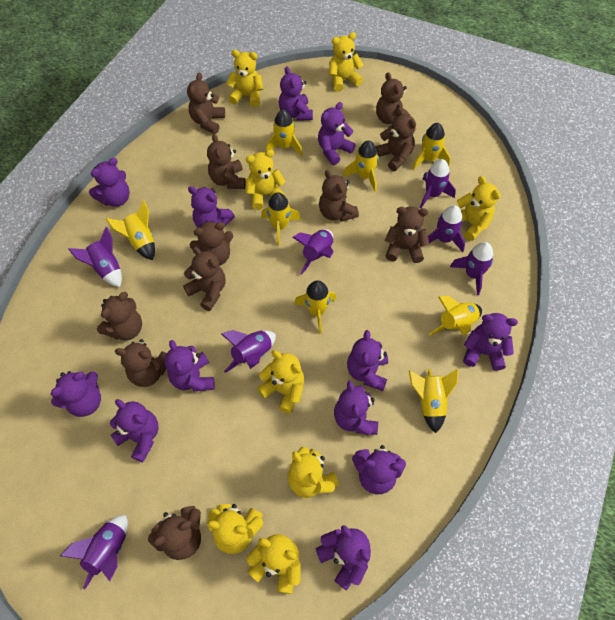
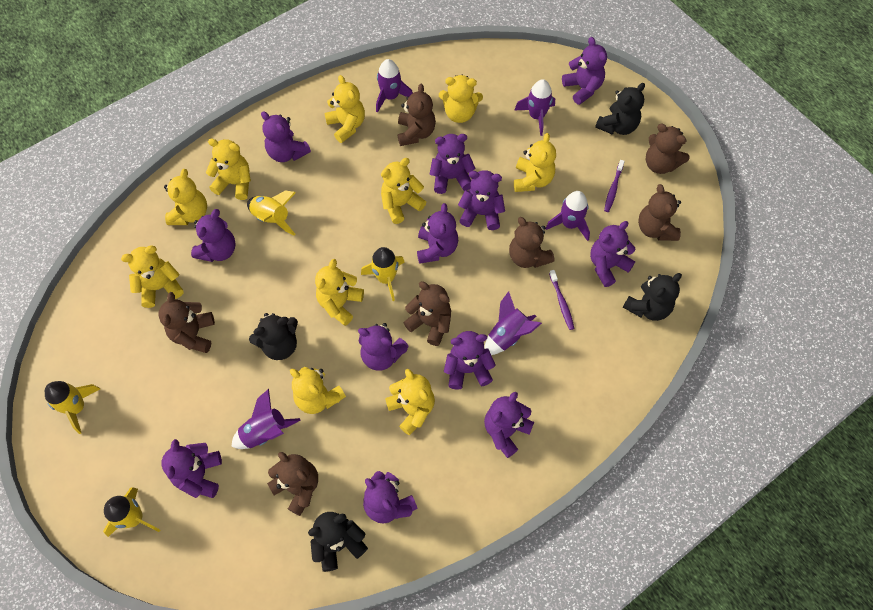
black teddy bear: none = 0 -> [249,313,298,360] [308,512,368,572] [595,83,645,135] [623,273,682,321] = 4
brown teddy bear: [97,292,142,340] [115,339,167,387] [148,506,201,560] [183,247,225,311] [187,72,225,134] [190,221,233,266] [207,134,245,189] [319,170,359,221] [375,108,416,171] [376,72,410,124] [385,206,429,263] = 11 -> [159,292,215,353] [267,452,318,516] [398,84,436,146] [403,281,451,346] [509,217,554,268] [638,184,681,241] [646,124,689,174] = 7
purple rocket: [60,515,128,589] [68,227,122,287] [221,330,276,373] [292,229,333,275] [420,159,456,208] [428,205,465,252] [450,242,493,295] = 7 -> [231,389,300,449] [376,59,413,113] [484,291,542,355] [515,79,555,136] [545,191,590,241] = 5
purple toothbrush: none = 0 -> [549,270,575,330] [604,160,625,212] = 2
yellow rocket: [106,200,155,260] [261,192,301,246] [266,110,303,156] [294,280,336,334] [343,140,379,192] [409,369,458,433] [413,123,450,170] [429,296,482,336] = 8 -> [45,381,100,434] [103,487,160,537] [247,191,296,236] [361,247,405,301] = 4
yellow teddy bear: [207,504,263,554] [226,50,263,107] [246,149,286,210] [246,534,301,594] [257,350,304,414] [287,447,339,498] [329,32,363,92] [457,176,500,241] = 8 -> [121,246,184,308] [164,169,207,225] [206,139,251,200] [290,367,346,414] [315,259,364,326] [324,75,365,143] [381,158,426,224] [385,369,435,435] [439,75,483,123] [514,133,556,192] = 10

